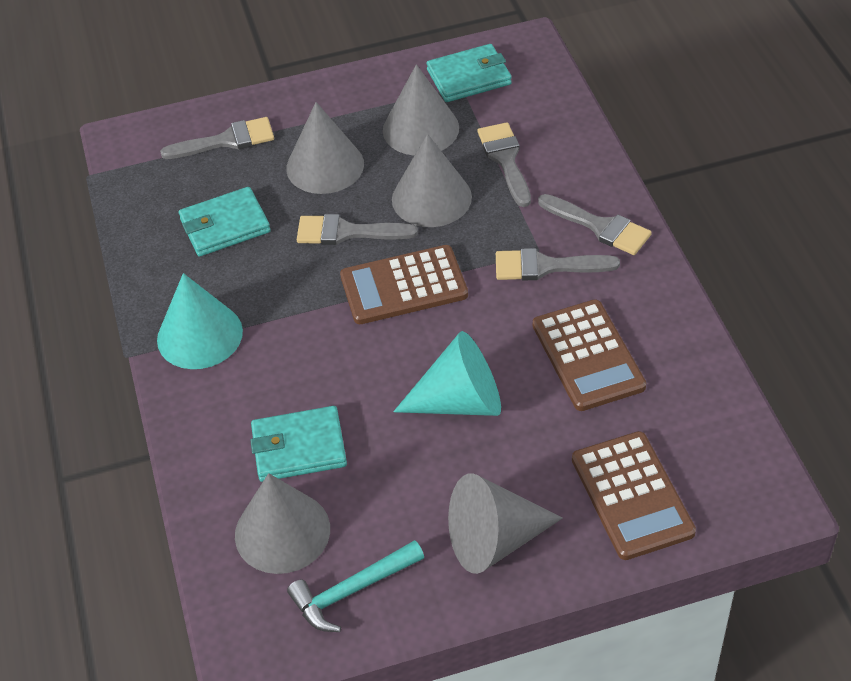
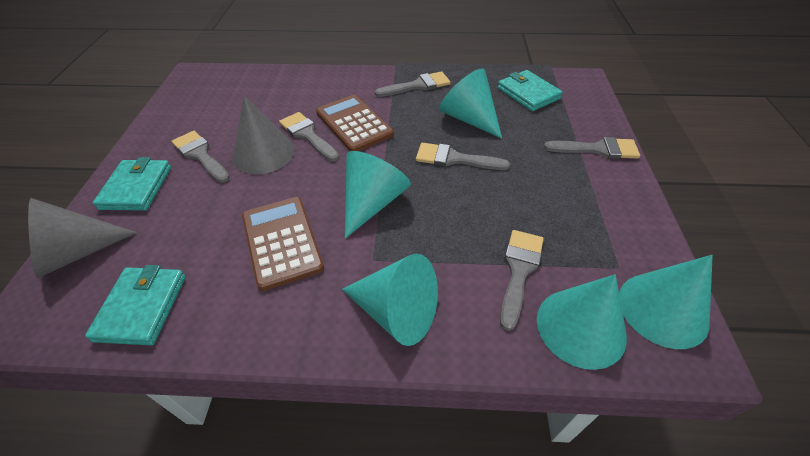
brown calculator: [340,245,468,324] [533,299,646,411] [572,431,696,560] = 3 -> [242,197,324,291] [316,95,394,151] = 2
grey brush: [160,117,274,159] [297,214,418,245] [477,122,531,207] [496,248,620,281] [538,194,652,255] = 5 -> [172,131,230,183] [279,112,339,161] [375,71,451,97] [416,143,510,170] [500,230,544,331] [544,137,640,159] = 6
grey cone: [235,473,330,574] [286,102,364,194] [383,64,459,156] [392,134,472,227] [448,473,563,574] = 5 -> [28,198,137,278] [233,95,295,174] = 2
turquoise cone: [157,273,243,369] [393,331,501,416] = 2 -> [342,254,438,346] [345,151,411,239] [439,68,502,139] [537,274,627,370] [619,255,713,349] = 5
turquoise hammer: [287,540,424,632] = 1 -> none = 0

